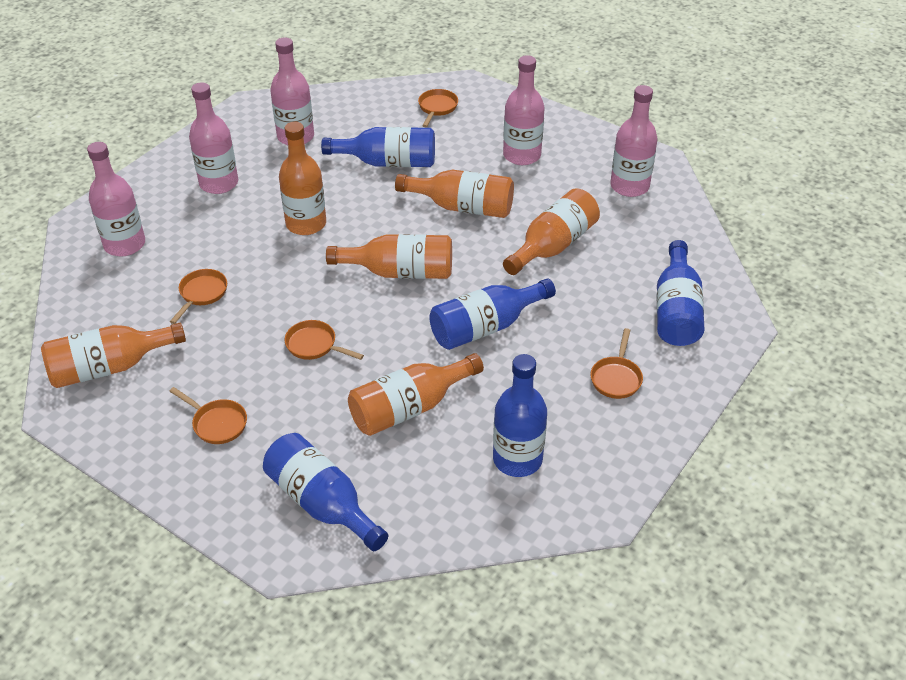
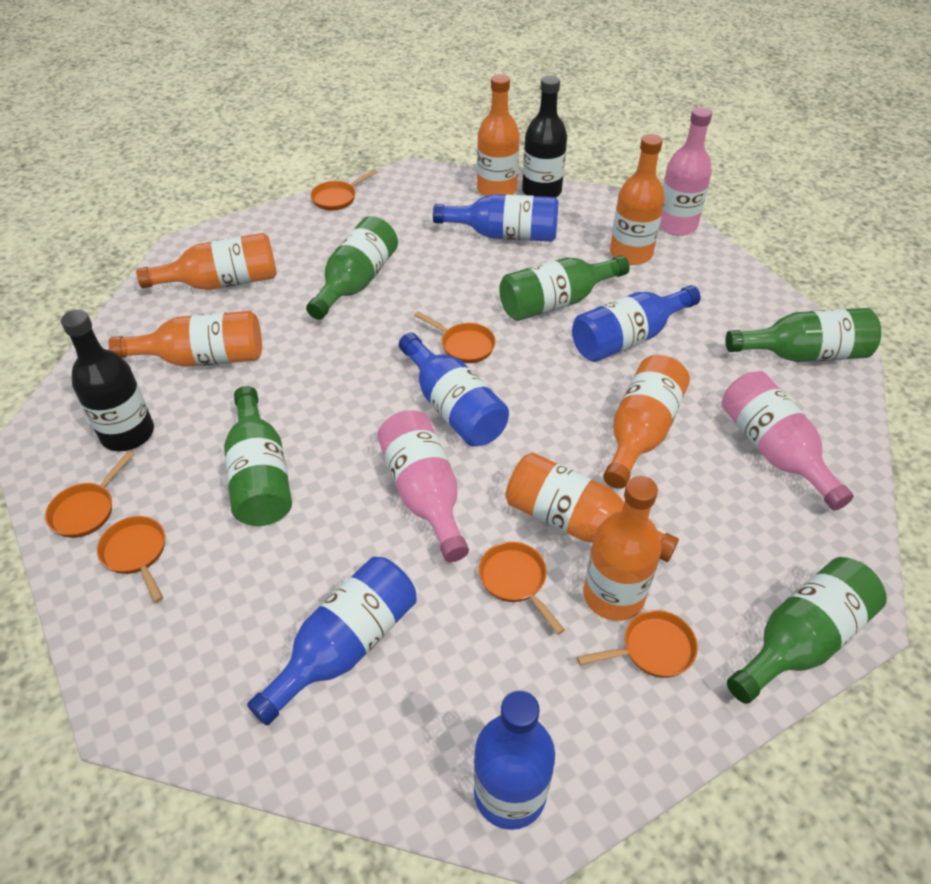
black bottle: none = 0 -> [61,310,154,451] [522,76,567,198] = 2
green bottle: none = 0 -> [224,386,292,526] [306,216,398,320] [499,255,630,321] [725,308,881,362] [727,557,887,704] = 5
orange bottle: [41,323,186,388] [279,122,326,235] [326,234,452,279] [348,353,484,436] [395,170,514,218] [503,188,600,275] = 6 -> [108,311,262,367] [136,233,277,290] [477,74,520,196] [506,452,679,562] [583,476,662,621] [603,355,690,489] [610,134,665,265] = 7
orange pan: [169,387,247,444] [170,269,227,324] [285,320,364,360] [418,89,458,127] [590,328,643,399] = 5 -> [45,451,134,538] [97,516,165,603] [311,169,378,210] [414,311,496,363] [479,542,565,635] [577,610,698,678] = 6
pink bottle: [87,142,145,256] [189,82,238,194] [270,37,314,145] [503,55,545,165] [610,85,657,197] = 5 -> [377,410,469,562] [660,107,712,236] [722,371,854,511] = 3

